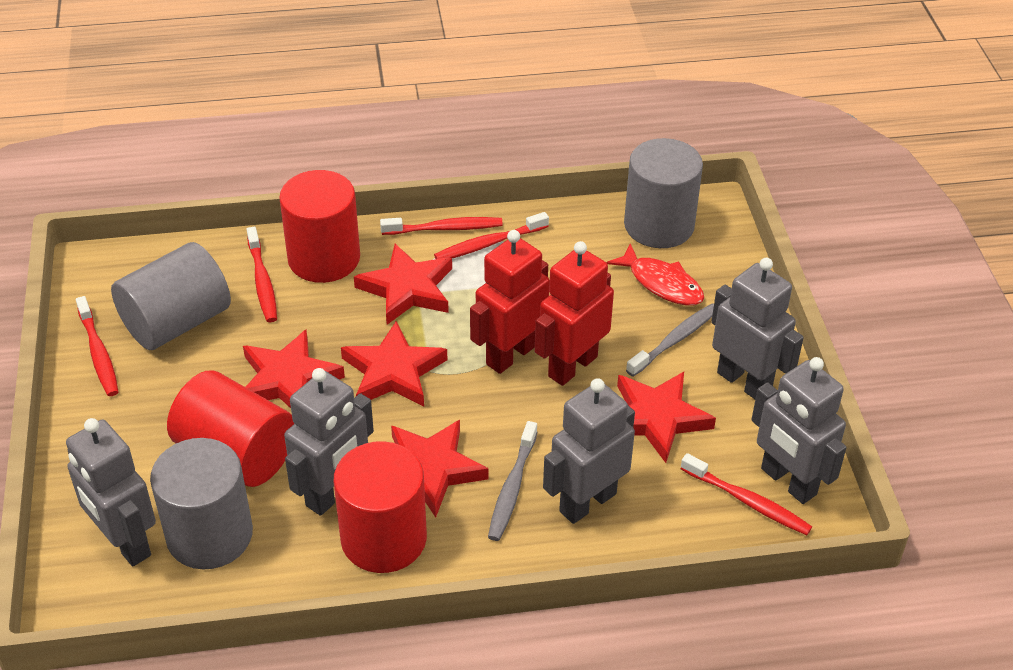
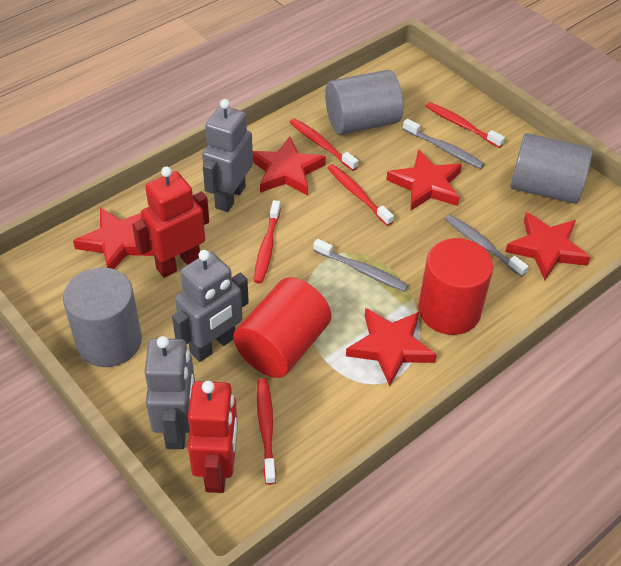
grey robot: [66,418,156,566] [284,368,374,516] [543,378,635,524] [711,258,804,399] [751,357,847,504] = 5 -> [144,336,195,449] [172,250,249,362] [202,99,253,212] = 3
grey toothbrush: [488,421,537,541] [626,303,714,377] = 2 -> [313,239,409,292] [403,119,484,169] [445,214,528,277] = 3
red cylinder: [167,370,294,487] [279,170,360,283] [334,441,427,573] = 3 -> [233,277,331,378] [418,238,493,335] = 2
red fish: [606,243,704,306] = 1 -> none = 0

